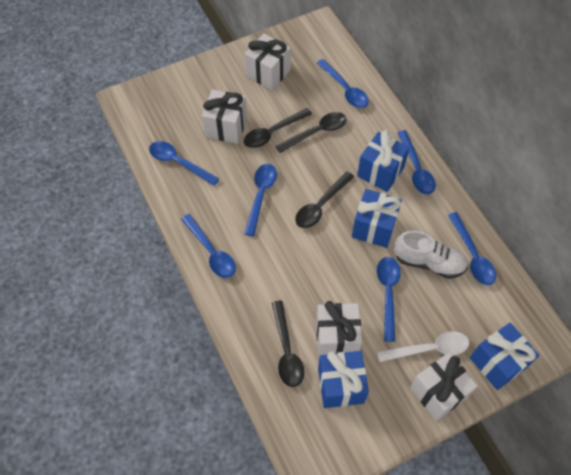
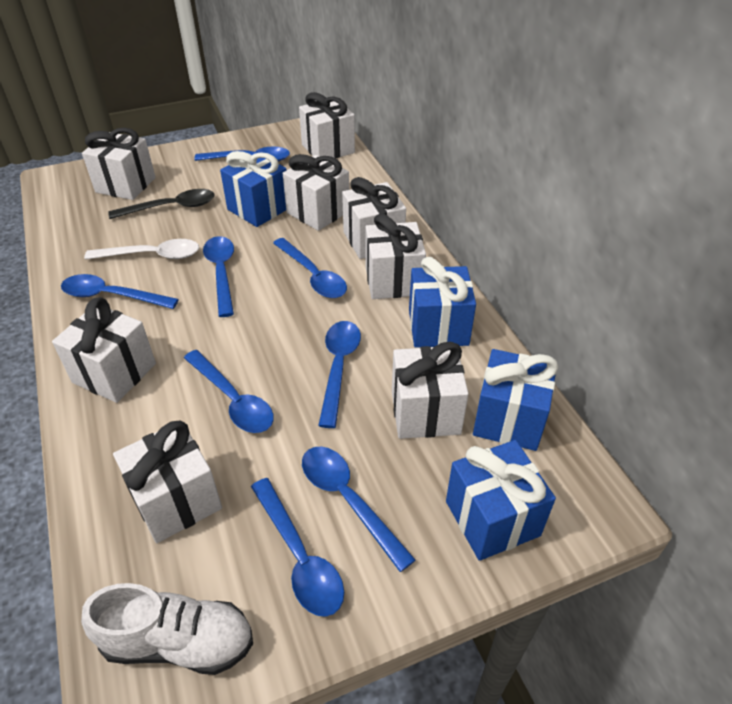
black spoon: [244,108,312,148] [272,300,304,387] [275,112,347,153] [295,171,354,228] = 4 -> [108,189,215,219] = 1
blue spoon: [149,141,219,186] [181,214,236,278] [244,164,277,236] [317,59,369,108] [377,257,401,342] [397,130,436,195] [448,212,496,285] = 7 -> [61,274,179,309] [184,350,274,433] [194,147,290,162] [203,236,234,317] [251,478,344,617] [273,238,347,298] [302,447,416,572] [318,321,361,428] = 8
white gift: [202,90,247,144] [245,34,291,90] [316,301,362,357] [410,352,478,421] = 4 -> [52,297,156,403] [82,128,156,200] [113,421,222,543] [282,154,349,231] [299,92,355,158] [342,177,406,259] [365,213,426,299] [392,342,469,439] = 8

